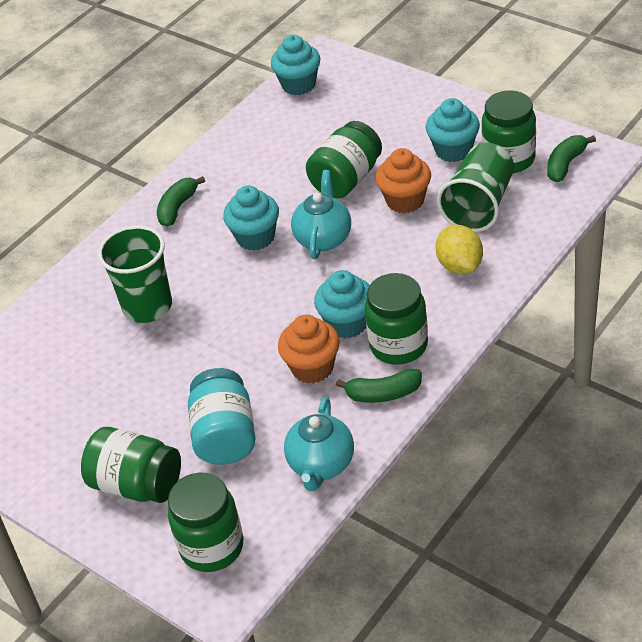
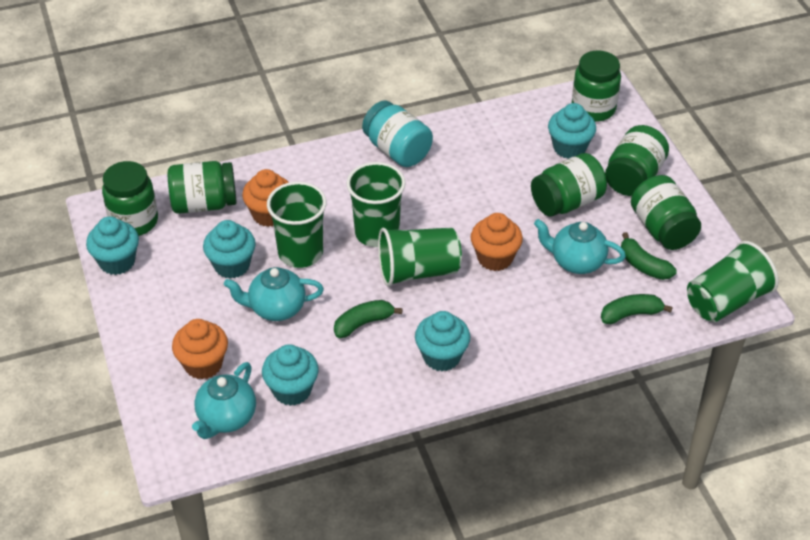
green cup: [98,225,172,323] [437,143,514,232] = 2 -> [267,182,326,268] [346,162,406,247] [378,228,462,287] [687,241,779,323] = 4
green jar: [81,427,181,503] [168,473,244,572] [306,121,382,199] [365,273,428,365] [482,90,536,173] = 5 -> [102,161,158,236] [168,161,237,214] [531,153,607,217] [572,50,621,122] [605,125,669,196] [631,175,701,250] = 6
orange cupcake: [278,315,340,384] [376,148,431,213] = 2 -> [172,319,228,379] [242,169,289,227] [471,213,523,271] = 3
turquoise cupcake: [223,186,279,251] [271,35,320,95] [314,270,370,338] [426,98,480,162] = 4 -> [86,216,139,275] [203,220,256,279] [262,344,319,406] [415,311,470,371] [548,103,596,159] = 5
turquoise teapot: [284,397,354,491] [291,170,351,259] = 2 -> [192,362,256,439] [224,267,324,321] [534,219,626,274] = 3
yellow lemon: [436,225,483,274] = 1 -> none = 0

